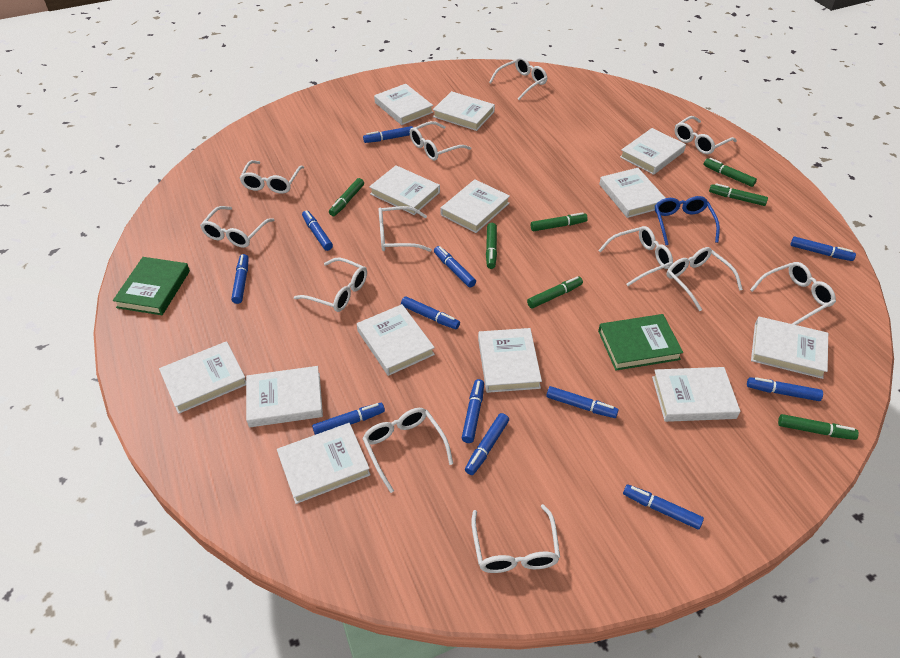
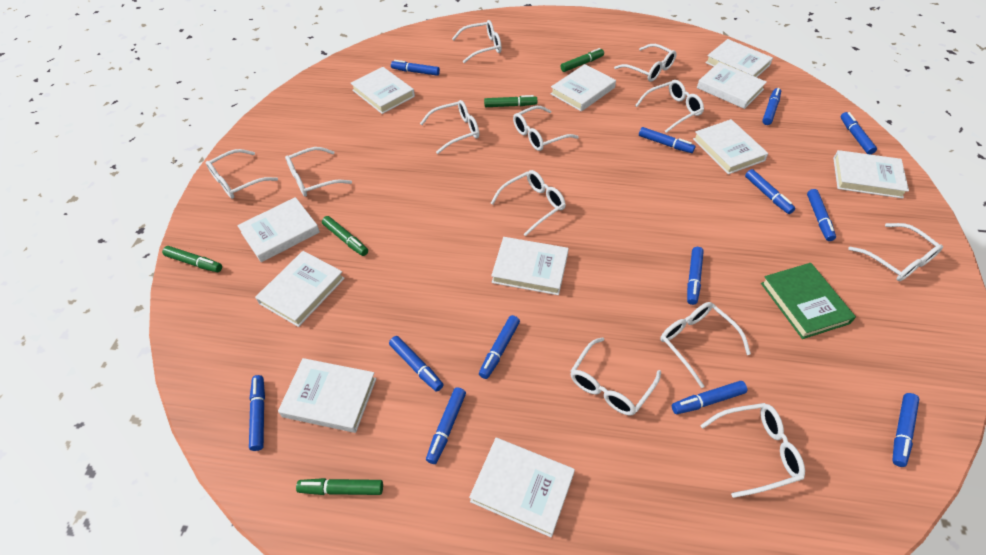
blue glasses: [655,196,720,245] = 1 -> none = 0
blue marker: [231,254,249,304] [302,210,333,251] [312,403,385,435] [363,126,412,143] [401,296,460,329] [434,246,476,288] [462,379,484,443] [465,413,509,475] [546,386,618,418] [623,484,704,530] [747,377,823,401] [791,237,856,261] = 12 -> [249,375,265,451] [389,336,444,392] [391,60,440,76] [426,387,466,464] [479,315,520,379] [639,127,695,153] [672,381,747,414] [687,247,704,305] [745,169,795,214] [762,88,781,125] [807,189,836,241] [840,112,877,155] [892,393,919,467] = 13
green book: [113,257,190,315] [598,314,683,370] = 2 -> [761,263,856,339] = 1
green marker: [329,178,364,216] [486,223,497,269] [527,276,583,308] [531,212,588,231] [703,158,757,187] [709,183,768,206] [778,414,859,440] = 7 -> [162,246,222,272] [296,478,383,495] [322,216,368,256] [484,95,537,107] [560,48,604,72] = 5
white book: [159,341,246,414] [246,366,323,427] [277,423,371,504] [357,304,435,376] [369,165,440,215] [374,84,433,125] [433,91,495,131] [441,179,510,233] [478,328,542,393] [599,168,665,218] [620,128,686,175] [652,367,741,422] [751,316,828,379] = 13 -> [237,197,320,262] [255,251,345,327] [278,358,377,433] [351,67,415,114] [469,438,575,538] [491,237,569,295] [550,64,616,112] [693,119,768,174] [697,62,767,109] [705,39,773,77] [833,150,909,199] = 11

